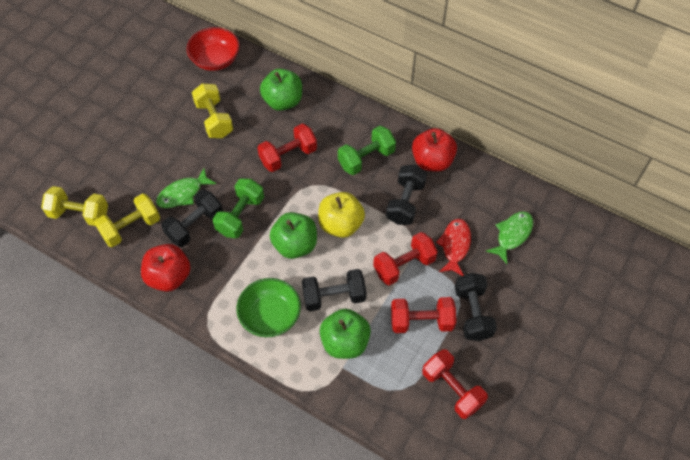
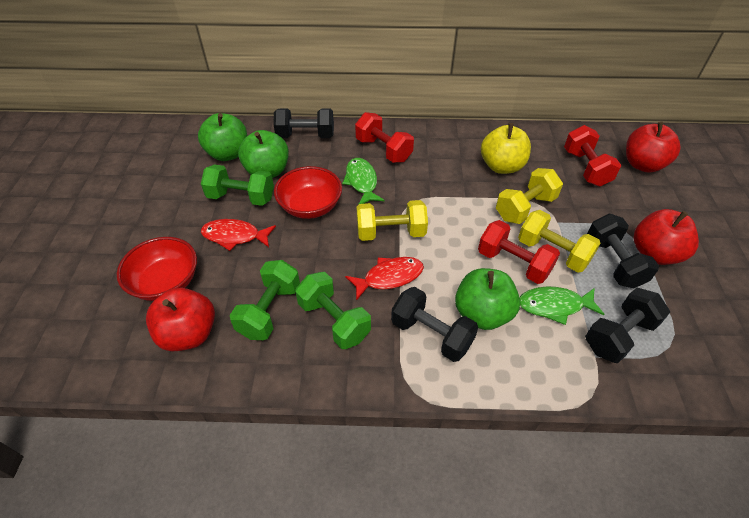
green bowl: [236,278,301,337] = 1 -> none = 0
green dumbbell: [213,178,264,238] [338,126,396,175] = 2 -> [201,164,274,206] [230,260,300,340] [295,272,371,349] = 3
red apple: [141,244,191,292] [412,128,457,172] = 2 -> [146,288,215,351] [626,122,681,173] [634,209,699,265] = 3
red bowl: [186,27,240,71] = 1 -> [117,237,197,301] [274,166,342,219] = 2
red dumbbell: [257,124,317,172] [373,232,438,286] [391,297,456,333] [422,349,488,419] = 4 -> [355,112,414,163] [478,220,560,284] [564,125,621,186] = 3
red fish: [436,219,471,276] = 1 -> [201,219,276,251] [345,257,424,301] = 2

